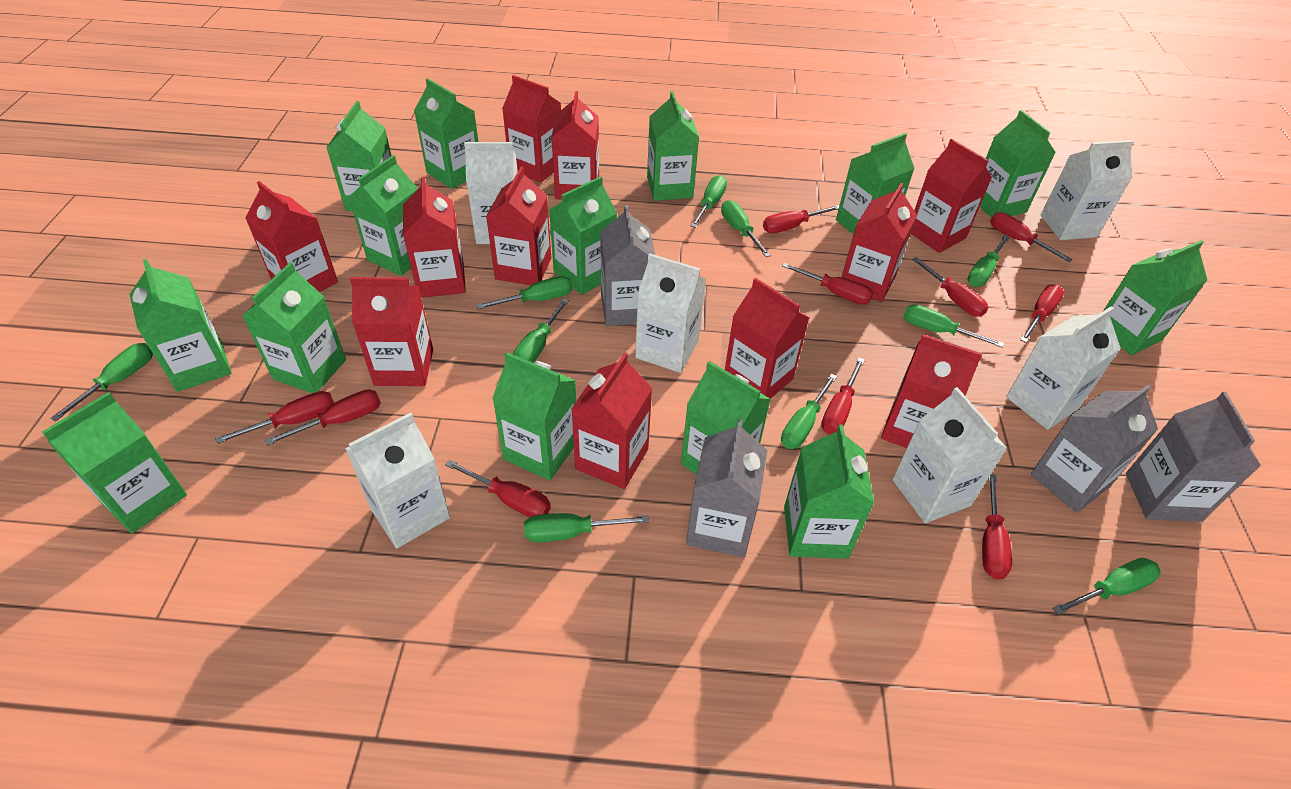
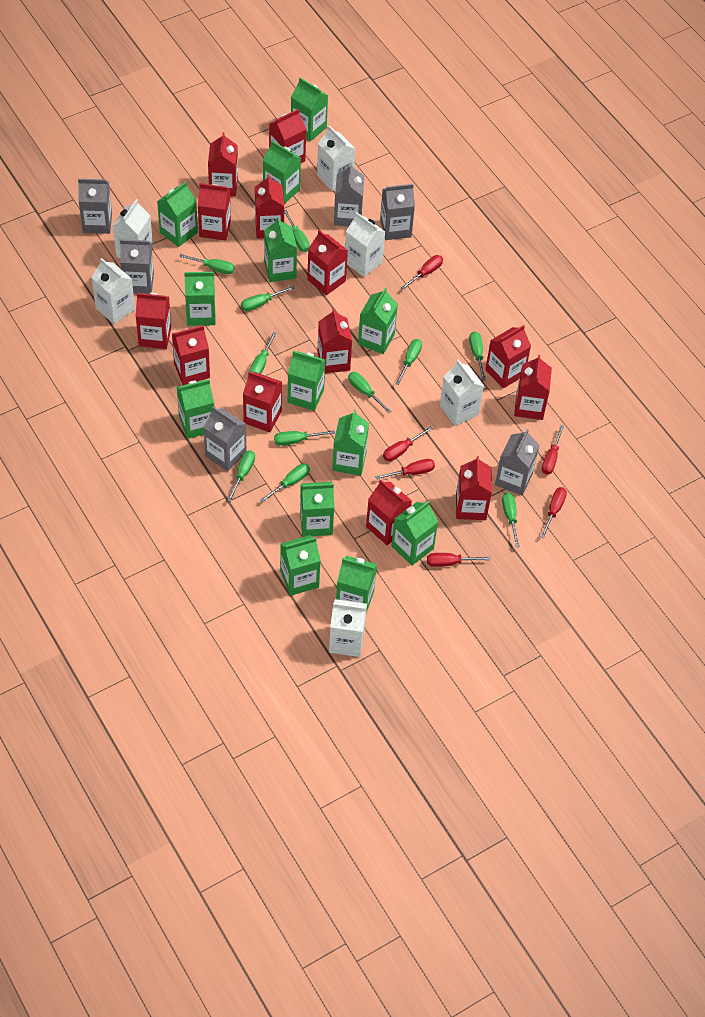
green carton: [42,392,187,534] [129,259,232,392] [242,263,346,393] [326,101,391,211] [349,155,418,276] [414,78,479,189] [492,352,576,480] [549,176,617,295] [647,91,699,201] [681,361,771,475] [784,424,874,559] [836,133,915,234] [980,110,1056,218] [1103,240,1207,355] = 14 -> [157,182,198,247] [177,379,214,439] [184,272,216,326] [263,141,301,204] [264,217,297,282] [280,535,321,596] [288,351,325,411] [291,78,328,141] [300,482,334,537] [332,410,369,476] [336,556,377,613] [358,288,398,354] [391,501,438,566] = 13
green screwdriver: [51,343,153,421] [476,276,573,309] [513,298,569,363] [524,513,649,542] [691,175,727,228] [721,200,771,257] [781,373,837,449] [903,304,1004,348] [967,235,1010,287] [1053,558,1160,615] = 10 -> [179,254,235,274] [227,451,255,502] [241,286,294,311] [250,332,277,374] [260,464,310,502] [274,430,335,446] [284,210,310,252] [348,372,391,413] [395,339,422,385] [469,332,486,381] [502,492,520,547] = 11
grey carton: [600,205,655,326] [686,419,767,557] [1031,385,1158,513] [1126,392,1261,522] = 4 -> [78,179,112,234] [120,239,154,294] [203,407,246,471] [334,163,364,226] [380,184,415,240] [495,429,540,496] = 6
red carton: [245,181,338,292] [350,277,433,386] [403,177,466,298] [486,167,551,285] [502,75,561,183] [551,91,599,200] [571,353,652,489] [725,278,809,399] [842,183,917,302] [881,334,983,448] [911,139,992,253] = 11 -> [136,293,171,349] [172,325,210,385] [198,183,231,241] [208,132,238,197] [243,371,282,433] [255,174,284,239] [269,109,306,163] [307,230,348,295] [317,308,352,373] [366,480,412,545] [456,456,492,520] [485,325,531,388] [514,355,552,420] = 13
red screwdriver: [215,391,334,444] [265,389,381,446] [445,459,551,517] [763,205,839,233] [782,262,873,304] [821,358,865,434] [912,257,988,317] [982,474,1012,579] [990,212,1073,262] [1020,284,1064,343] = 10 -> [375,459,435,480] [383,426,433,461] [401,255,443,290] [427,553,491,567] [540,487,567,538] [542,425,564,474] = 6

